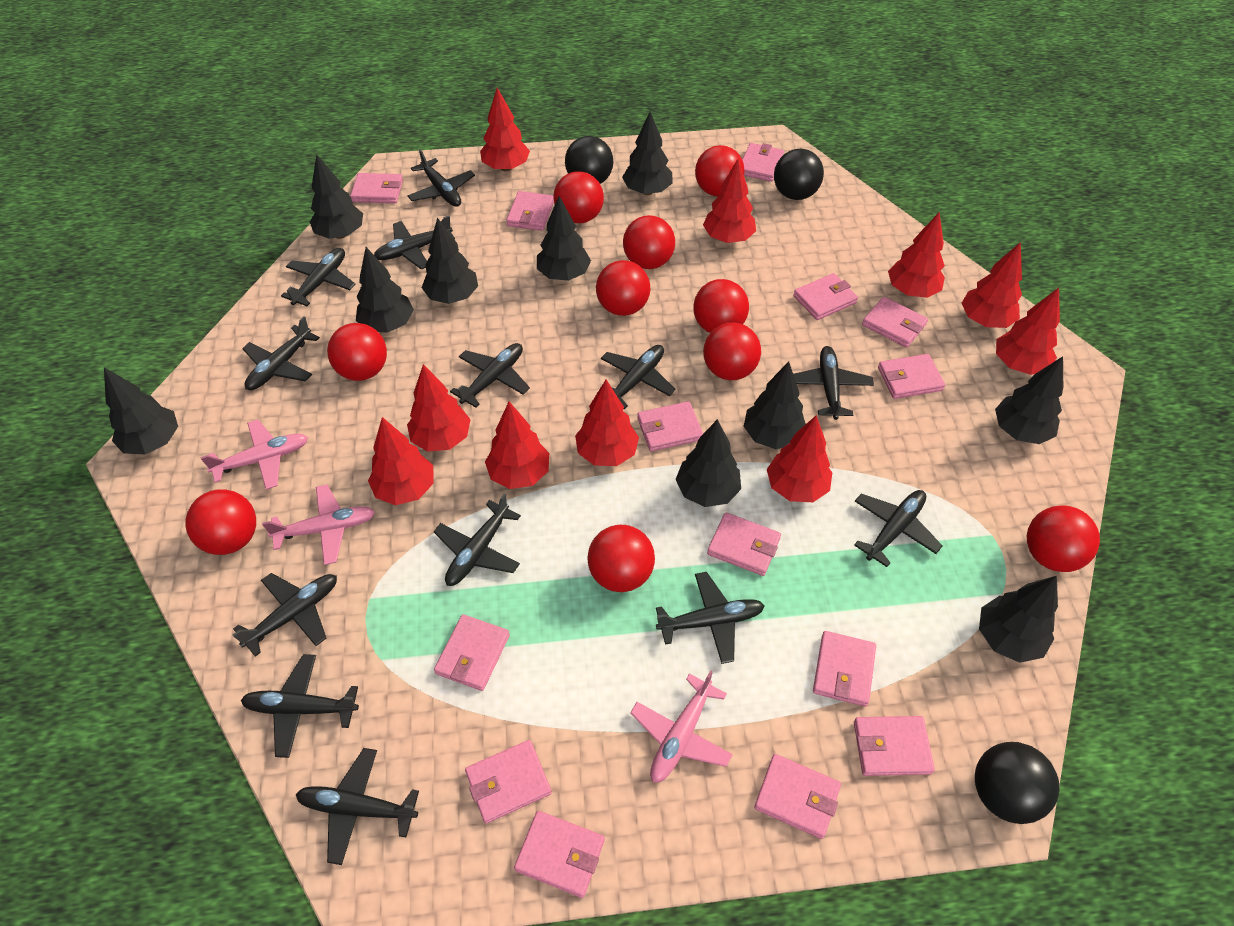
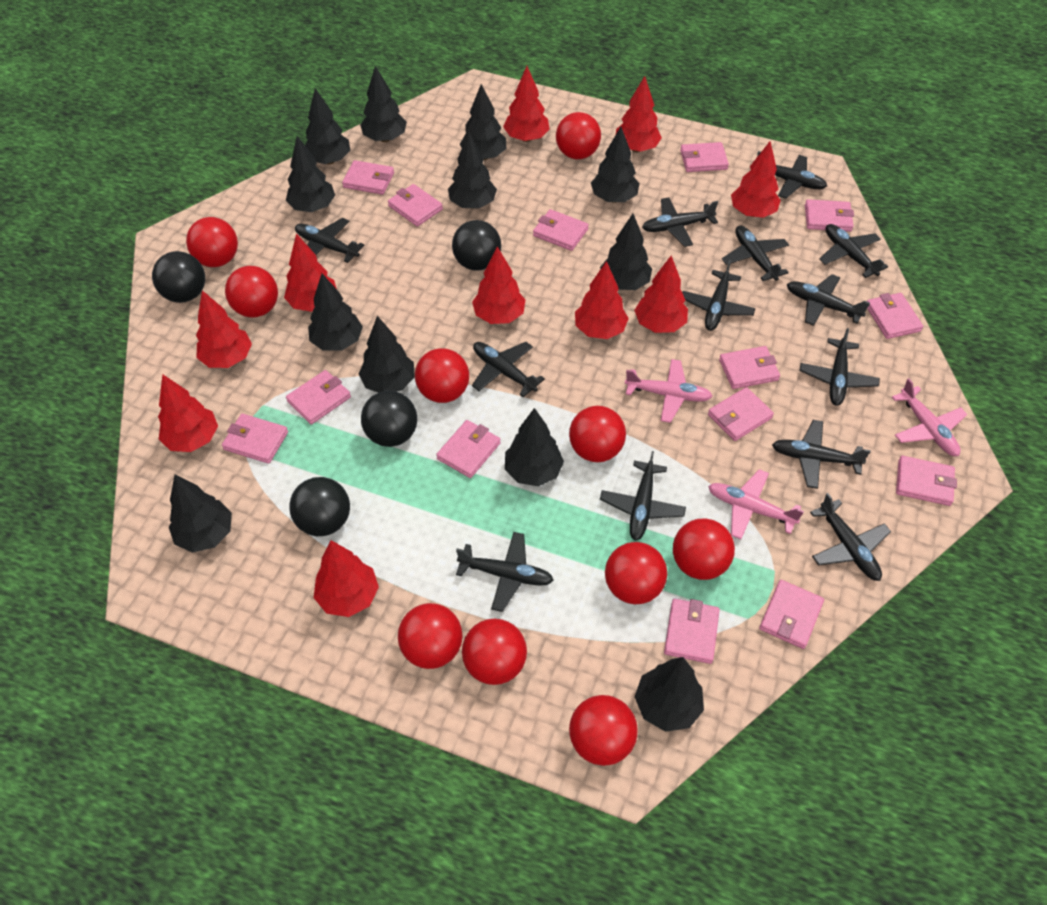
black ball: [565,136,613,184] [774,149,824,200] [975,742,1059,824] = 3 -> [152,251,205,303] [289,477,350,536] [361,391,417,447] [452,220,501,271] = 4
black tree: [104,367,178,455] [310,154,363,239] [356,247,414,333] [422,217,478,304] [537,196,591,281] [622,111,673,195] [675,419,741,507] [744,362,806,449] [979,576,1058,663] [995,356,1063,444] = 10 -> [169,475,232,553] [286,136,335,212] [305,88,350,164] [308,274,363,350] [359,316,415,393] [360,66,407,142] [448,133,497,209] [460,84,506,160] [505,408,564,486] [591,127,640,203] [600,214,652,290] [635,657,704,732] = 12

